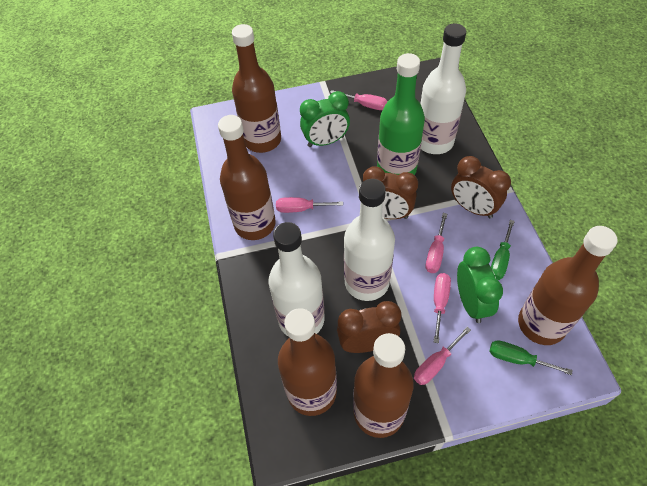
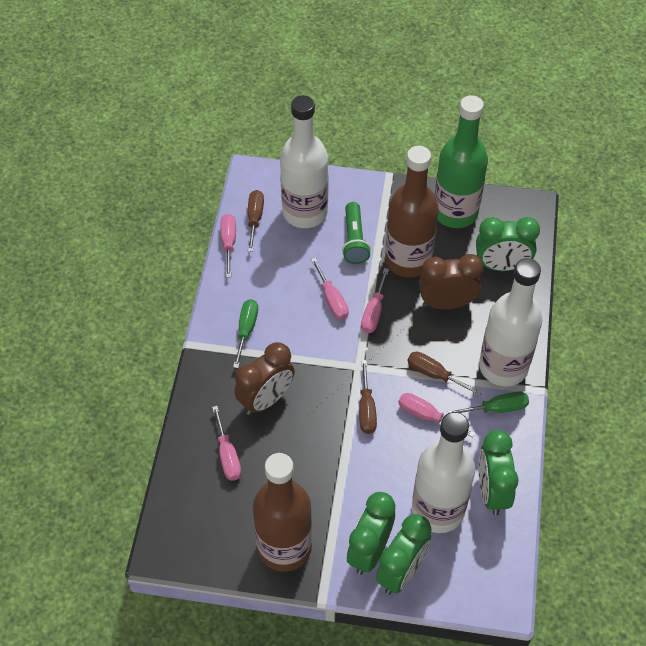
brown bottle: [218,115,276,240] [232,24,281,153] [278,308,337,416] [353,333,414,438] [518,226,618,345] = 5 -> [253,453,312,572] [385,146,439,278] = 2
brown clock: [337,301,401,353] [363,166,418,219] [451,156,511,218] = 3 -> [234,342,295,415] [419,254,483,309] = 2
brown screwdriver: none = 0 -> [248,190,264,252] [359,360,377,434] [407,352,482,396] = 3
green clock: [300,91,350,147] [457,247,503,323] = 2 -> [347,492,395,575] [376,514,432,594] [476,217,540,271] [478,430,519,516] = 4
green flashlight: none = 0 -> [342,202,371,264] = 1

